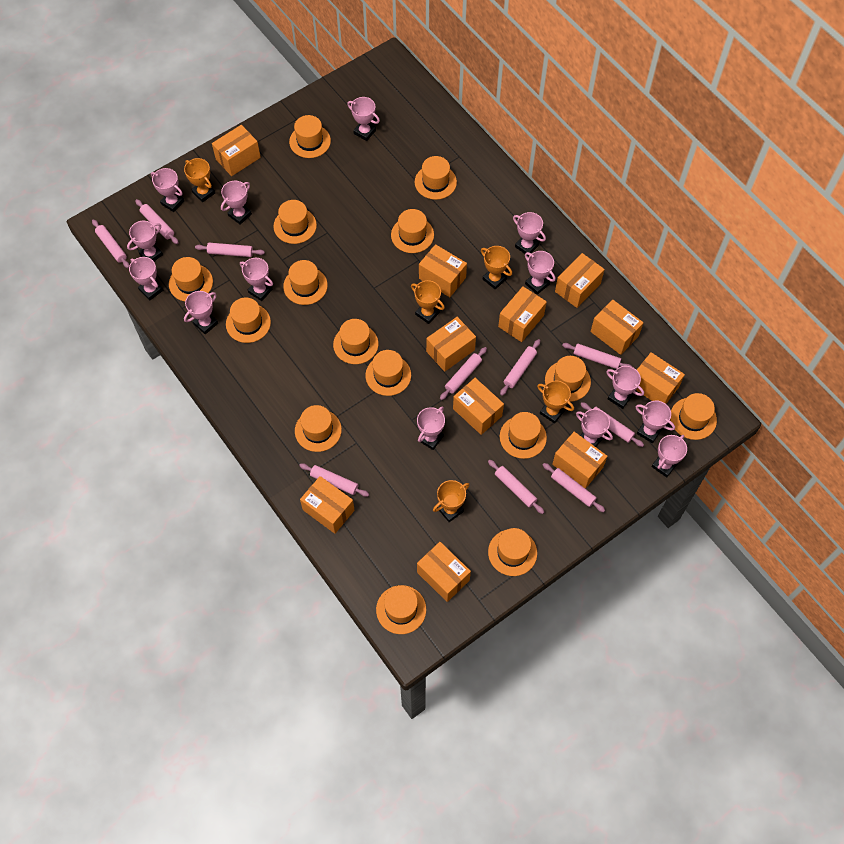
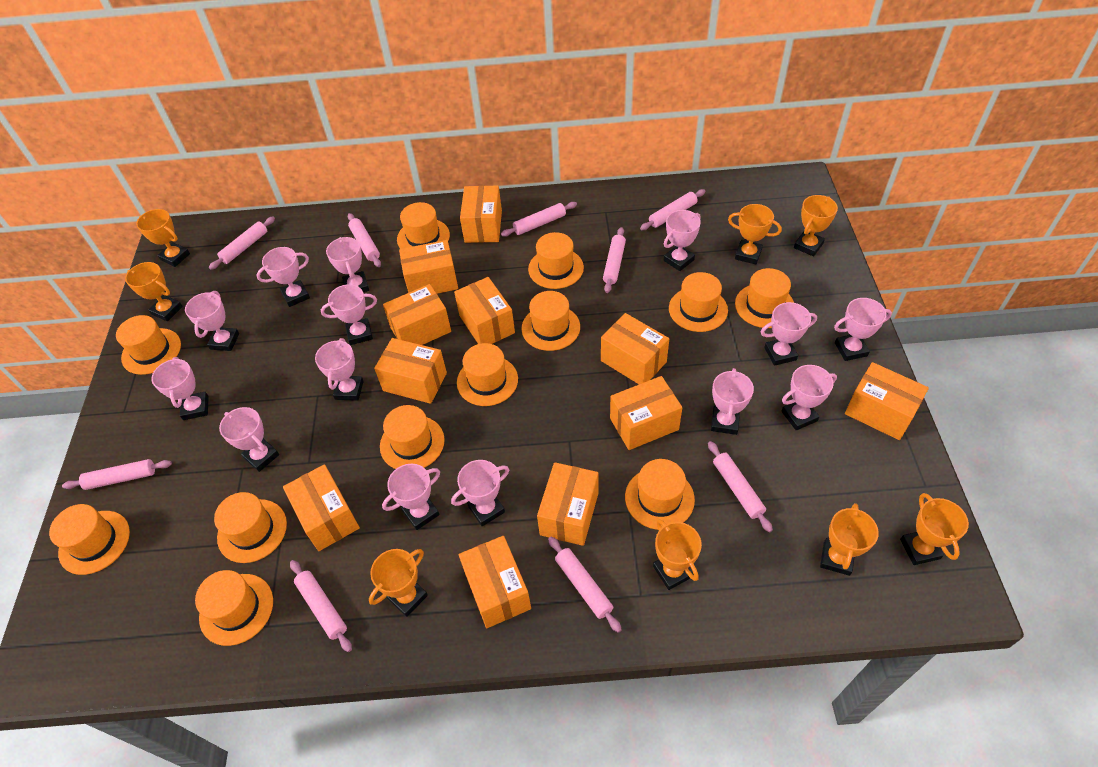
orange hat: [169,257,213,301] [226,298,271,343] [273,200,317,244] [283,260,328,305] [289,115,331,158] [295,405,342,452] [333,319,378,364] [365,350,411,396] [376,585,426,634] [391,209,434,253] [415,156,457,200] [488,528,537,576] [500,412,547,459] [545,356,591,402] [670,393,717,440] = 15 -> [49,504,130,575] [116,315,181,375] [195,570,273,646] [214,492,287,563] [380,405,445,469] [397,202,450,249] [457,343,518,406] [521,291,580,351] [528,232,584,289] [625,459,695,530] [669,272,728,332] [735,268,794,328] = 12
orange trophy: [184,158,215,202] [411,280,445,324] [433,480,470,522] [481,246,512,289] [537,381,574,424] = 5 -> [125,262,183,321] [136,209,190,267] [369,549,428,617] [653,519,702,590] [728,204,782,264] [794,195,838,256] [820,503,879,576] [900,493,969,565] = 8
pink rolling pin: [92,220,130,268] [135,199,179,244] [195,243,265,257] [299,463,369,497] [440,347,487,400] [488,460,544,514] [500,339,540,396] [543,463,605,512] [562,343,632,369] [580,402,644,447] = 10 -> [62,459,172,490] [209,216,275,270] [290,560,352,652] [348,213,381,267] [501,202,577,237] [548,536,622,633] [603,227,626,293] [640,189,705,230] [708,441,773,532] = 9

